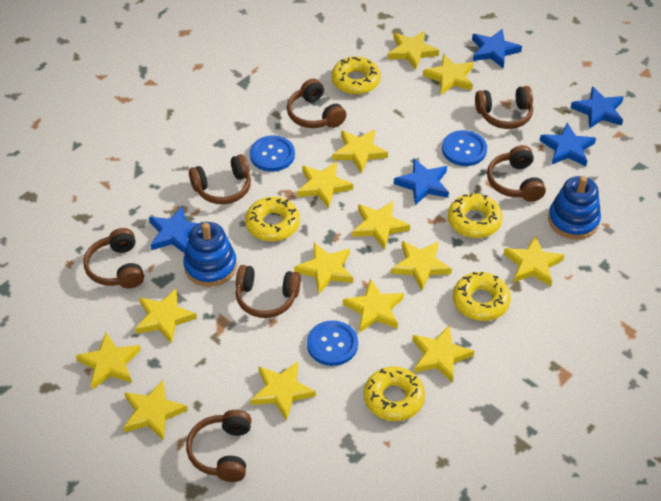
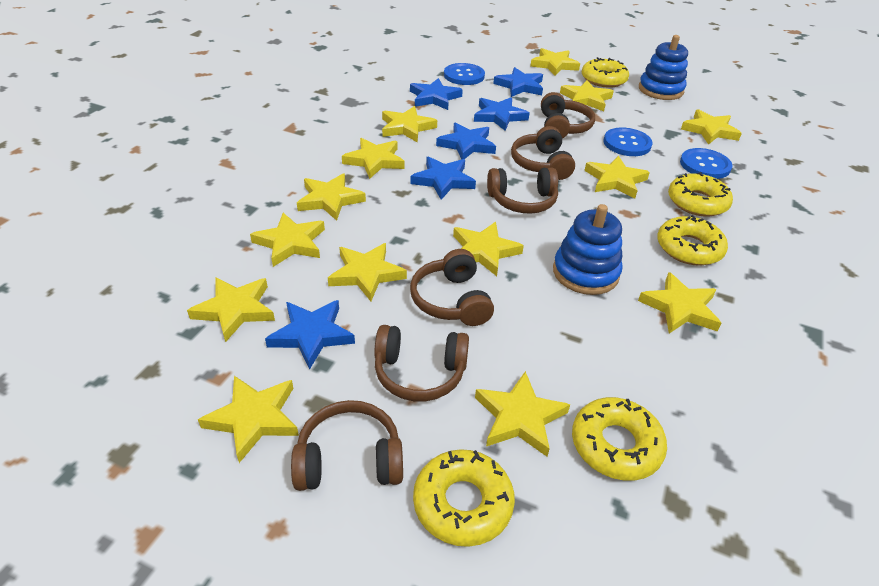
blue star: [149,206,199,254] [394,159,449,205] [472,29,522,69] [540,123,596,166] [571,86,624,129] = 5 -> [265,300,355,370] [410,78,463,110] [410,156,476,200] [436,123,496,160] [474,97,530,131] [493,67,543,97] = 6
brown headphones: [84,228,144,288] [186,410,252,482] [189,154,251,204] [236,265,301,318] [287,79,347,128] [475,86,533,129] [487,145,546,202] = 7 -> [291,400,403,491] [374,325,469,401] [410,249,494,326] [487,167,558,214] [511,126,575,180] [541,92,595,139] = 6

